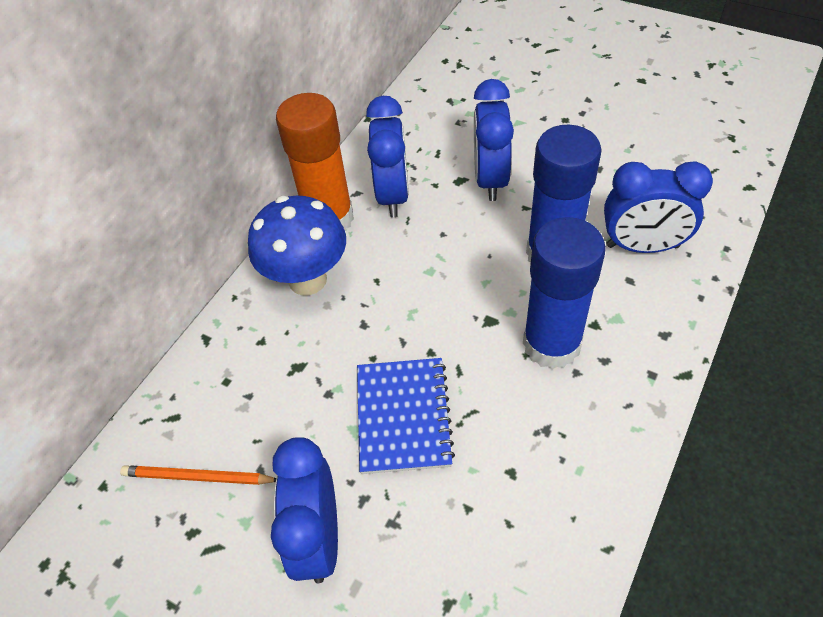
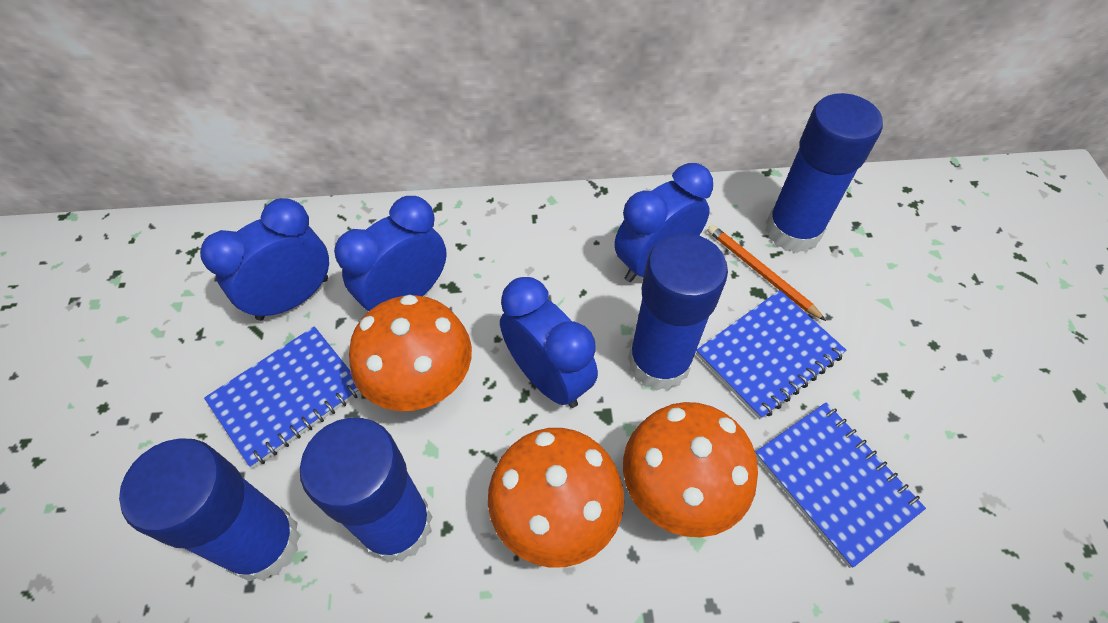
blue glue stick: [523,217,606,369] [526,125,602,262] = 2 -> [119,438,301,581] [300,418,432,562] [628,233,728,391] [765,93,883,253] = 4
blue mushroom: [248,196,346,295] = 1 -> none = 0
blue notebook: [357,358,455,474] = 1 -> [204,326,361,468] [696,290,846,420] [755,402,926,568] = 3
orange glue stick: [276,93,354,230] = 1 -> none = 0
orange mushroom: none = 0 -> [349,295,472,411] [488,428,624,567] [623,402,758,537] = 3

